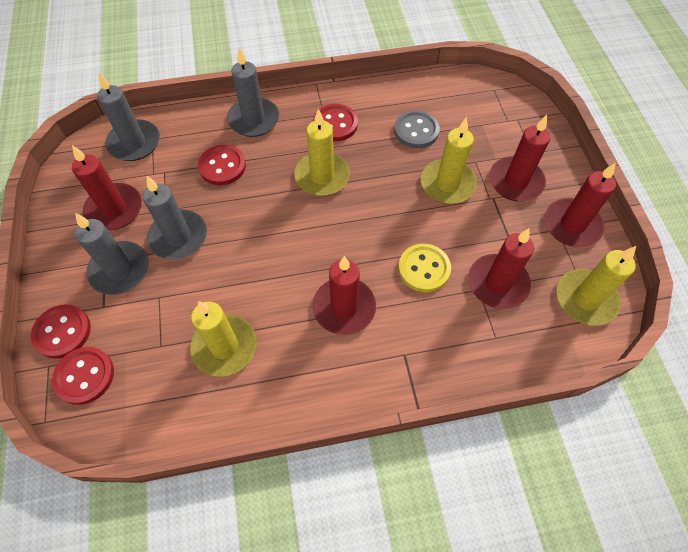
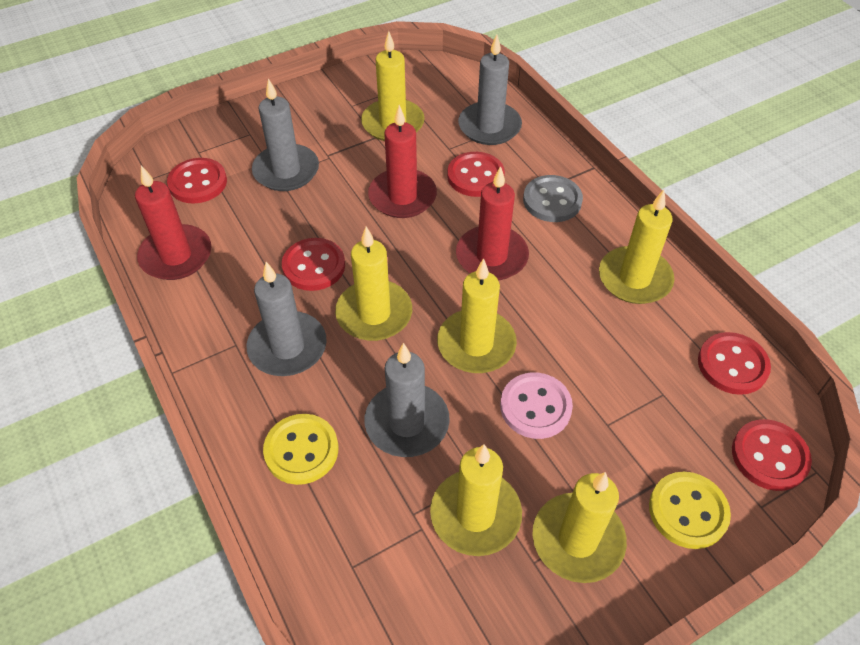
pink button: none = 0 -> [500,372,573,439] = 1
red button: [31,304,91,359] [52,347,114,405] [198,145,246,185] [313,104,358,141] = 4 -> [167,158,227,204] [282,238,345,291] [447,152,505,197] [698,332,771,395] [732,419,812,491] = 5
red candle: [72,145,142,230] [313,256,376,335] [468,228,534,309] [489,115,550,201] [545,162,616,247] = 5 -> [135,166,211,280] [368,105,437,218] [456,166,529,281] = 3
yellow button: [398,244,451,292] = 1 -> [263,414,338,485] [649,472,731,549] = 2
yellow candle: [190,301,257,377] [294,109,350,196] [421,117,477,204] [557,246,636,326] = 4 -> [335,226,412,341] [361,31,425,141] [430,444,522,556] [437,258,517,373] [532,472,627,583] [599,190,675,304] = 6

